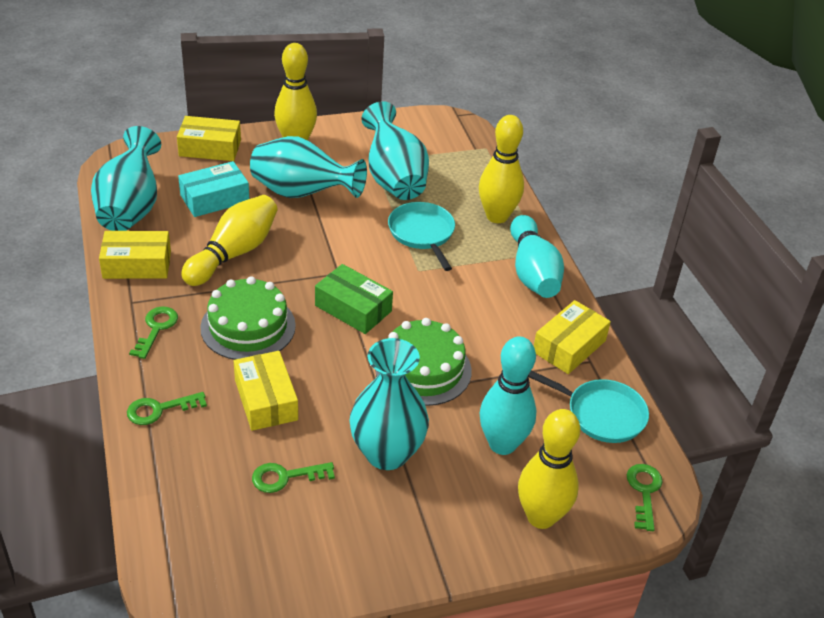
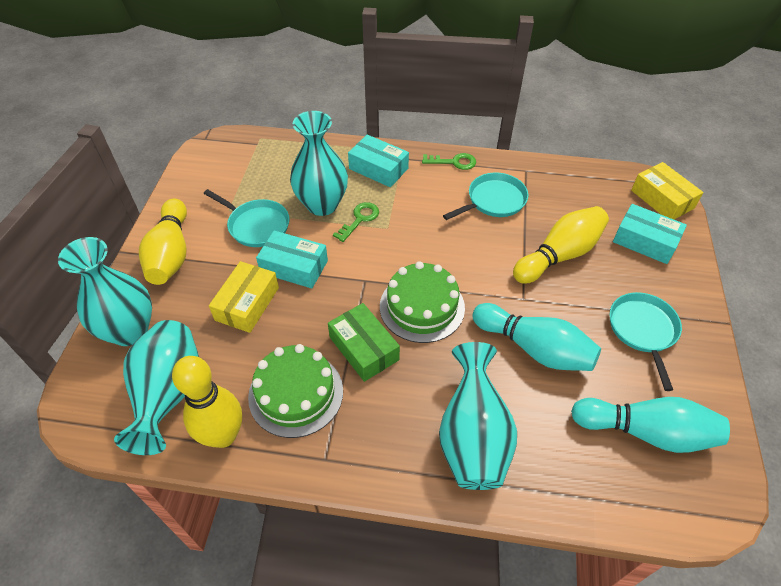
green key: [127,392,207,425] [129,306,178,359] [252,462,335,493] [627,464,663,531] = 4 -> [333,202,379,242] [422,153,476,170] = 2
turquoise box: [178,161,249,217] = 1 -> [256,231,328,288] [348,135,409,187] [613,204,687,264] = 3
turquoise pan: [388,202,455,271] [529,370,649,443] = 2 -> [204,189,290,247] [443,173,528,220] [610,292,682,391] = 3
yellow bowling pin: [181,195,278,286] [274,43,317,140] [479,115,524,223] [518,409,580,529] = 4 -> [139,199,187,285] [172,356,242,448] [513,206,609,284] = 3
yellow box: [99,231,171,279] [177,116,241,161] [234,351,298,431] [534,300,611,374] = 4 -> [209,261,279,333] [631,162,703,219] = 2

